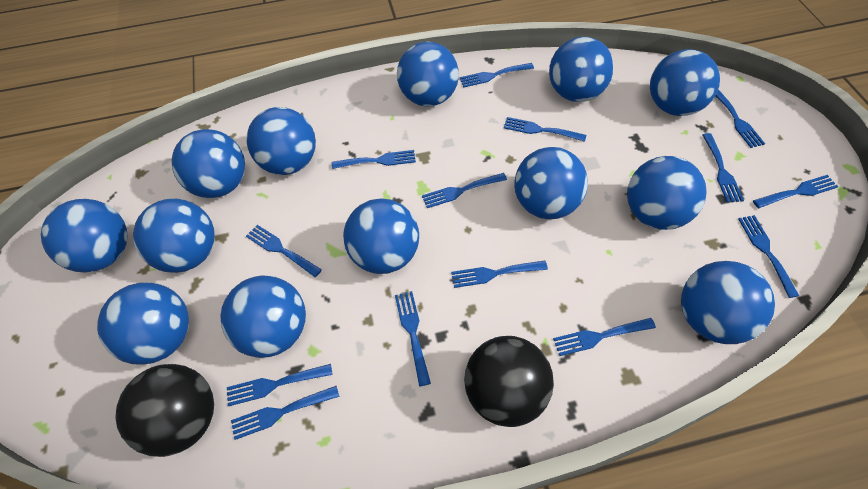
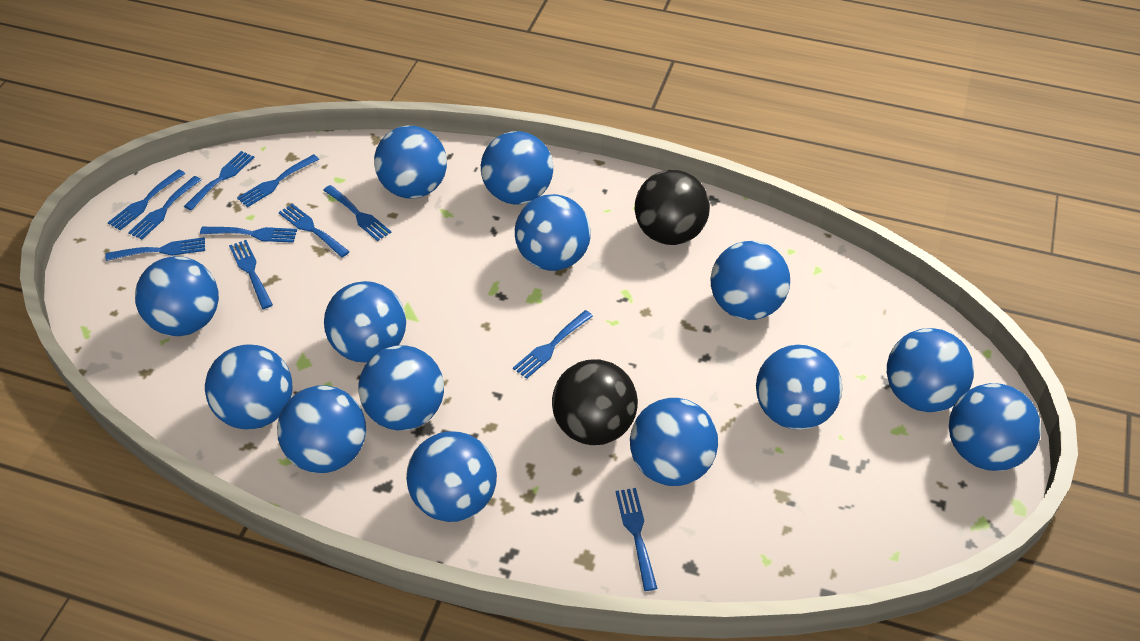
blue ball: [41,199,128,273] [97,282,189,365] [133,199,215,273] [171,129,245,198] [220,275,306,358] [246,107,316,175] [343,198,419,274] [397,42,459,107] [514,147,588,219] [549,37,614,102] [627,156,707,230] [650,49,720,116] [681,261,775,344] = 13 -> [135,256,219,336] [205,344,293,430] [277,385,366,473] [324,281,406,363] [359,345,444,430] [374,126,447,199] [406,431,497,522] [481,131,553,205] [515,194,591,271] [630,398,718,486] [711,241,790,320] [756,345,843,430] [887,328,974,412] [949,383,1041,471] = 14
blue fork: [227,364,333,406] [231,386,340,440] [246,225,322,277] [332,150,416,169] [395,291,431,386] [422,173,507,208] [451,261,548,288] [459,63,534,87] [504,117,586,142] [553,318,656,356] [703,133,744,203] [715,89,765,148] [738,215,799,298] [753,175,838,208] = 14 -> [105,237,205,261] [108,169,185,230] [128,176,201,240] [184,151,255,210] [200,227,297,243] [229,240,273,309] [237,154,319,207] [279,204,350,257] [323,185,392,241] [513,310,593,379] [615,488,658,591] = 11

